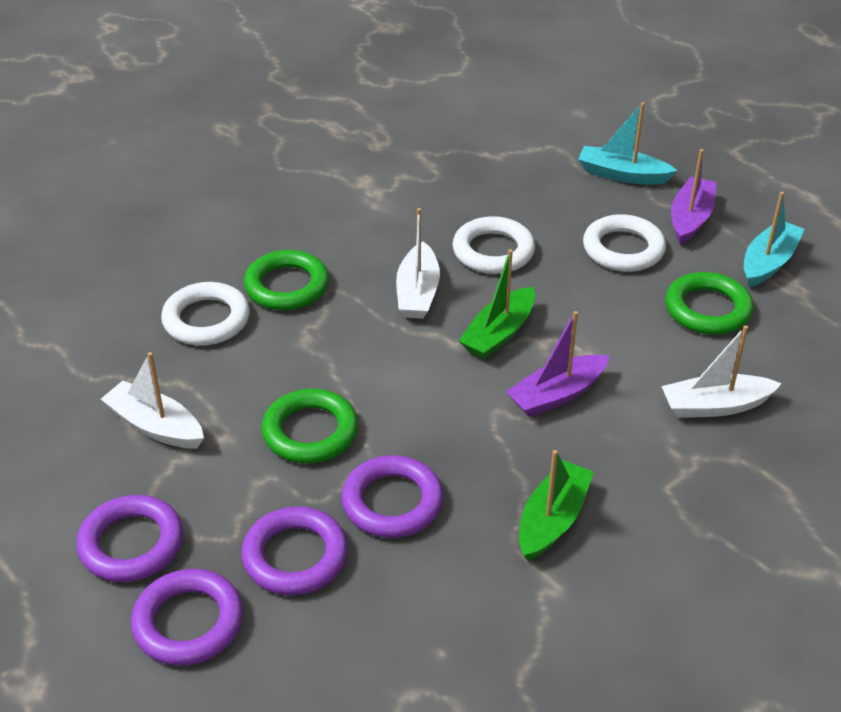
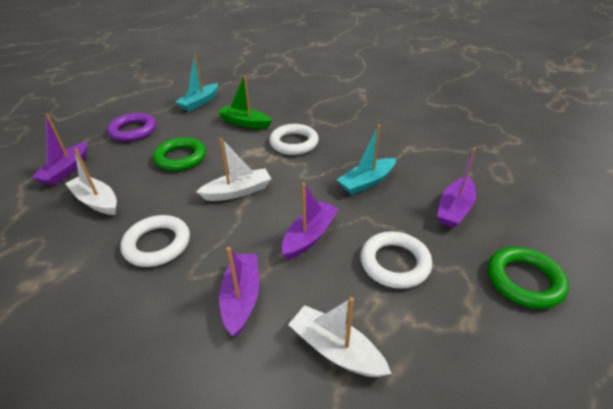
green boat: [459,249,535,359] [519,450,594,561] = 2 -> [218,75,272,129] = 1
green ring: [244,250,329,310] [262,389,358,463] [665,272,754,335] = 3 -> [153,137,206,171] [488,247,569,309] = 2
purple boat: [505,311,609,417] [671,149,716,245] = 2 -> [31,113,87,186] [219,247,259,337] [282,183,339,259] [437,148,476,228] = 4
purple ring: [76,495,183,582] [131,569,243,666] [241,506,348,595] [341,455,443,538] = 4 -> [107,113,156,142] = 1

